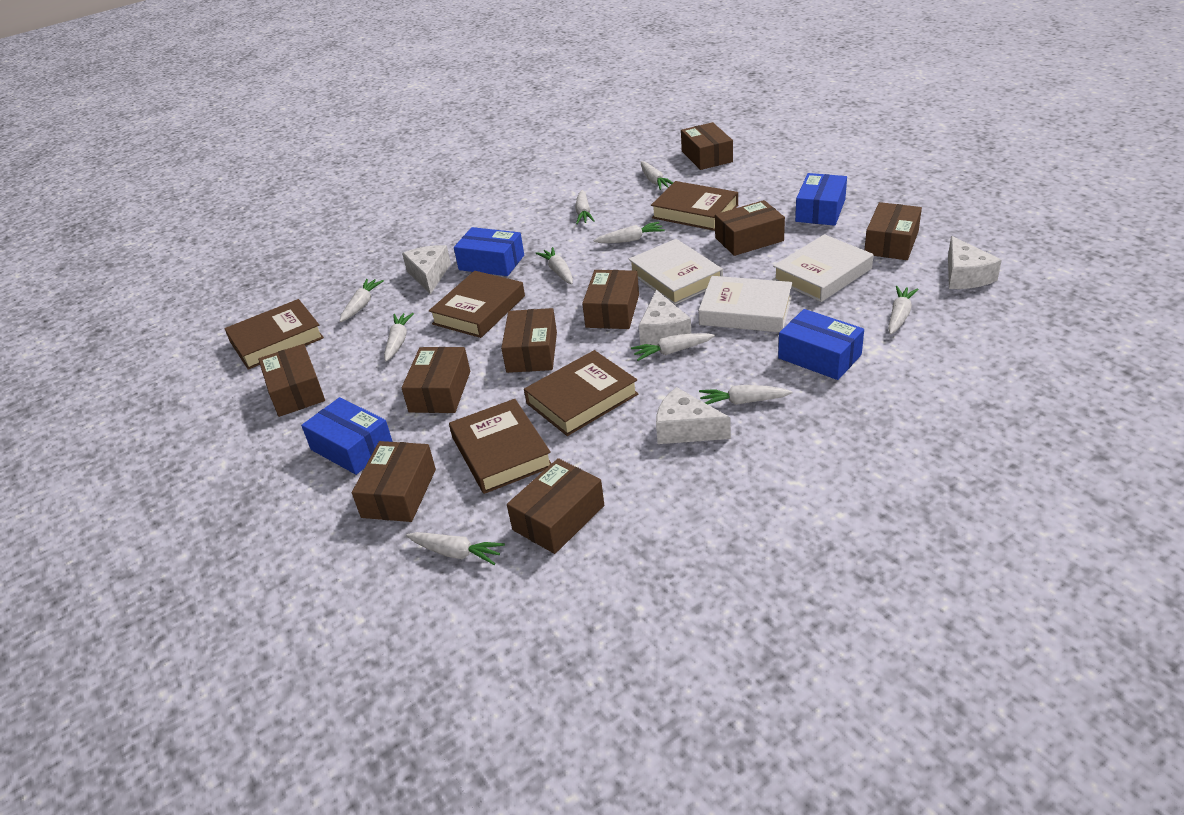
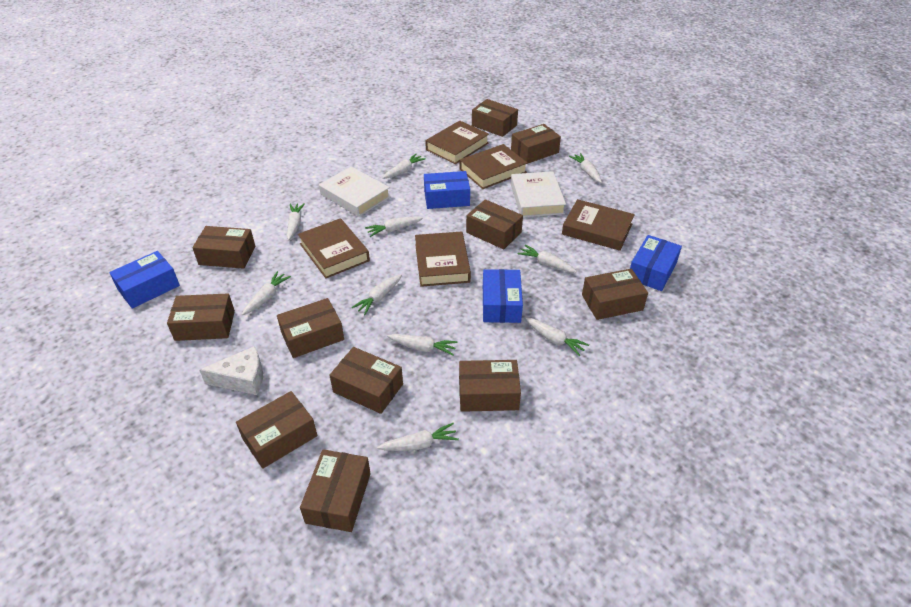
brown box: [258,344,325,417] [352,441,436,522] [402,347,470,413] [501,308,557,373] [507,458,604,554] [582,270,639,329] [681,122,733,170] [715,200,785,256] [865,202,922,260] = 9 -> [167,293,235,341] [192,226,255,269] [236,391,317,469] [277,298,344,358] [300,449,371,532] [329,347,403,414] [459,360,521,412] [466,199,523,249] [472,99,518,137] [511,124,561,163] [582,269,648,320] = 11
white book: [628,239,723,305] [698,276,792,332] [773,234,873,302] = 3 -> [319,166,390,217] [511,171,566,217] = 2
white cheese: [402,245,451,294] [639,290,691,345] [656,387,731,444] [948,236,1002,289] = 4 -> [199,346,263,395] = 1

